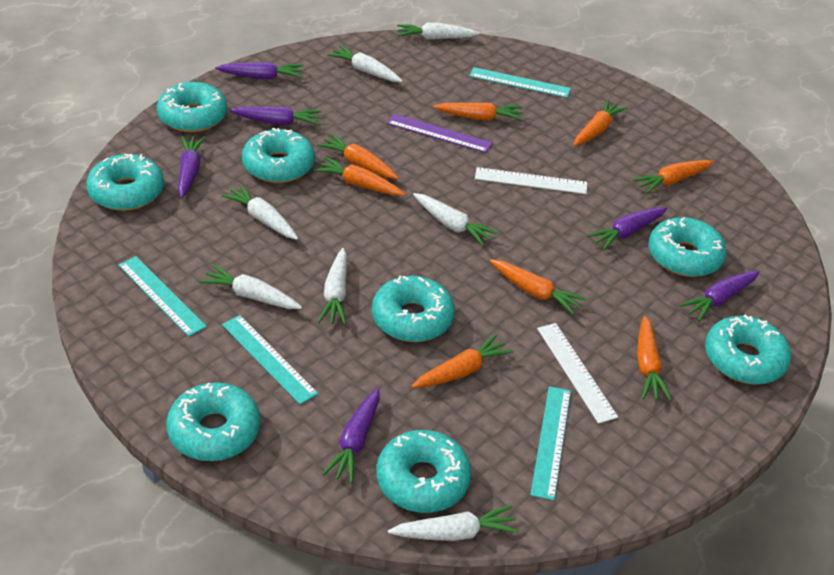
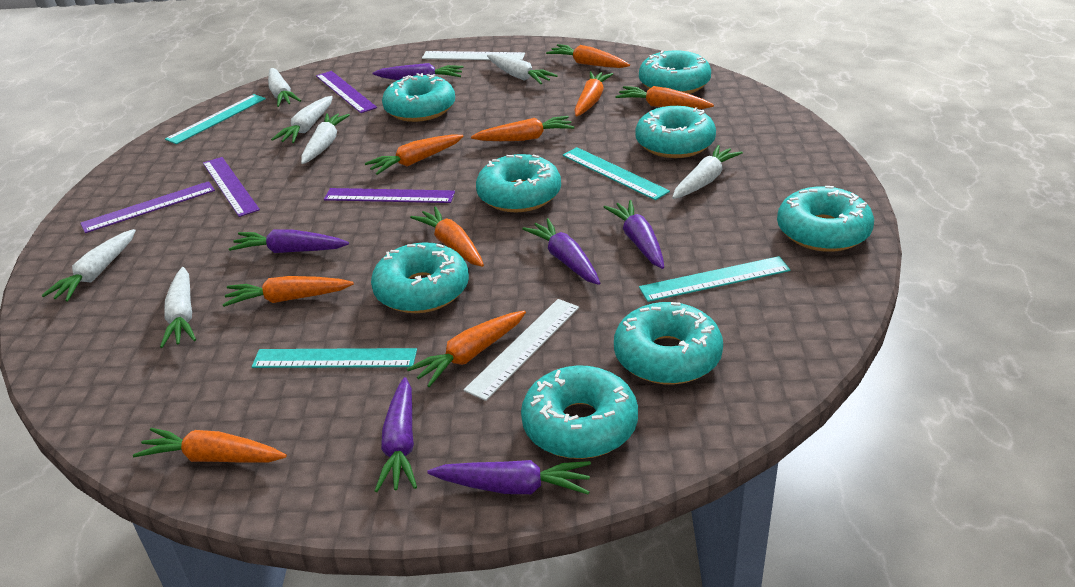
orange carrot: [314,157,405,196] [317,134,399,179] [411,334,514,388] [433,103,523,121] [490,259,587,315] [574,99,627,146] [632,160,714,194] [637,316,672,401] = 8 -> [133,428,287,463] [222,276,354,307] [365,134,464,175] [407,310,526,387] [410,206,484,267] [471,116,574,141] [546,44,630,68] [575,71,613,116] [615,86,714,109] = 9
purple ruler: [387,114,492,153] = 1 -> [80,181,215,233] [203,157,260,217] [316,71,377,113] [324,188,455,203] = 4

